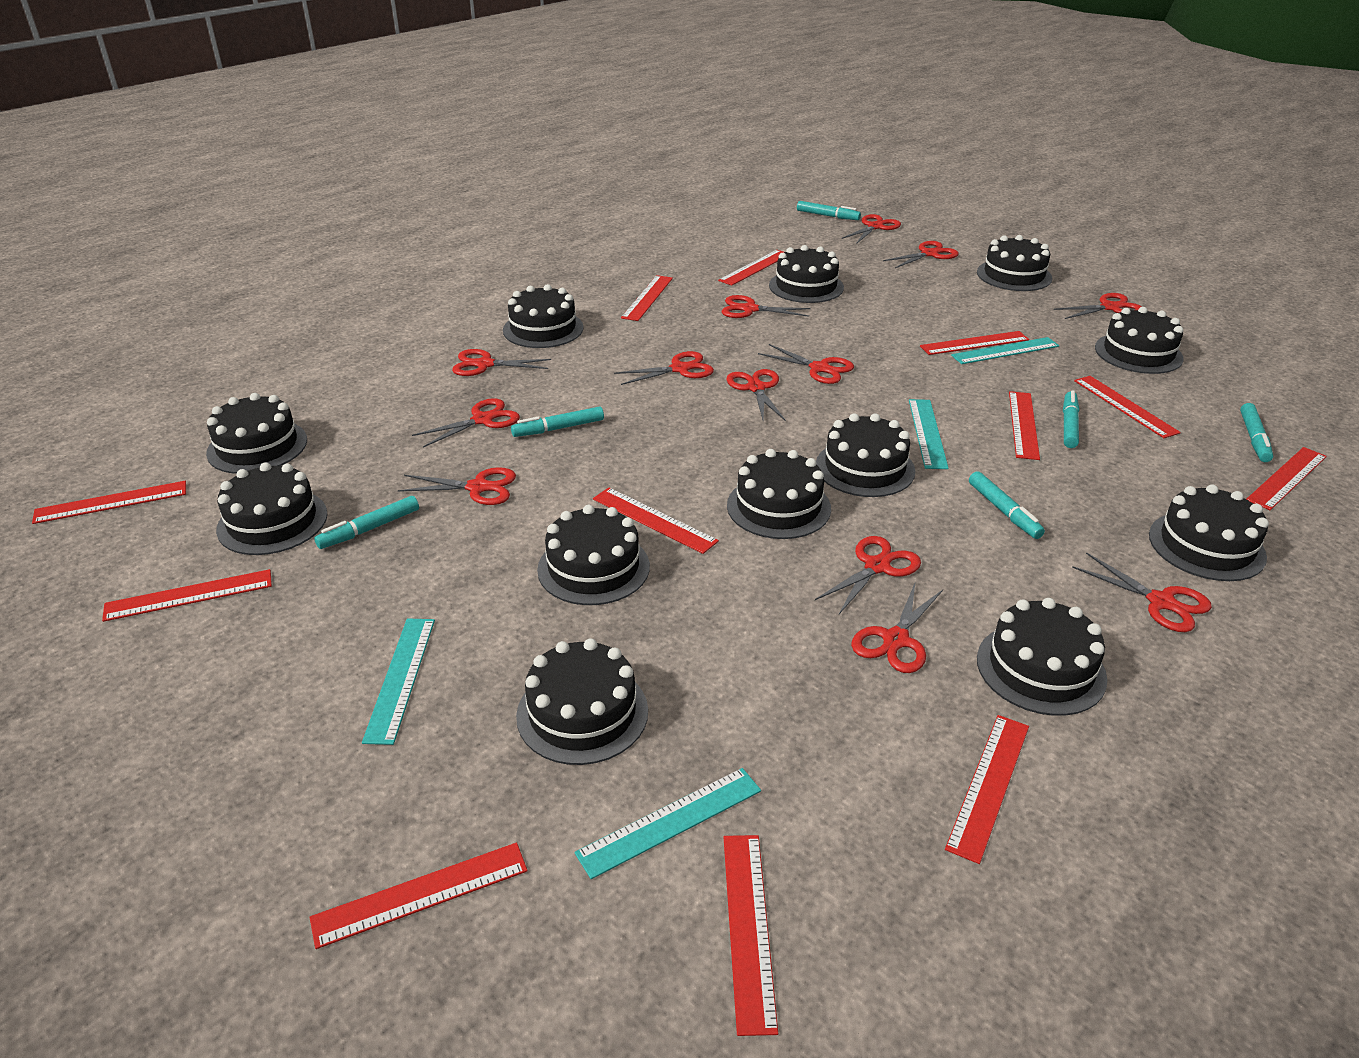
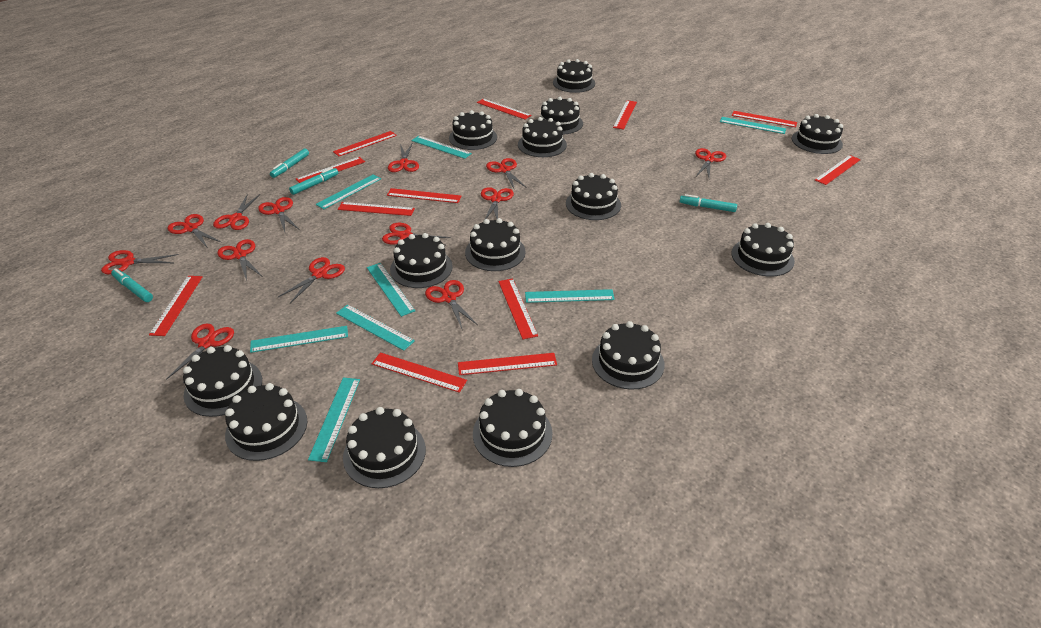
black cake: [206,393,307,474] [216,462,328,555] [503,284,584,348] [516,638,648,765] [537,505,650,605] [727,449,831,539] [769,245,844,303] [816,413,915,497] [977,235,1052,291] [977,598,1107,716] [1095,307,1184,374] [1149,484,1269,581] = 12 -> [183,345,262,417] [225,383,307,461] [343,407,426,488] [390,233,453,288] [449,110,497,150] [465,218,526,271] [473,389,552,467] [518,117,567,157] [540,97,583,135] [553,59,595,93] [566,173,621,220] [592,321,665,390] [731,223,795,277] [792,114,843,154] = 14
turquoise marker: [314,496,419,549] [511,406,604,437] [797,201,861,220] [969,471,1045,539] [1063,390,1079,448] [1240,403,1273,462] = 6 -> [111,268,153,302] [270,149,309,178] [289,167,338,195] [679,194,737,212] = 4
turquoise ruler: [362,618,435,745] [574,768,761,879] [909,399,949,469] [951,337,1059,364] = 4 -> [250,326,348,353] [308,378,360,462] [316,174,381,209] [336,304,415,351] [367,263,415,317] [411,136,472,159] [525,289,615,303] [720,117,786,134] = 8

